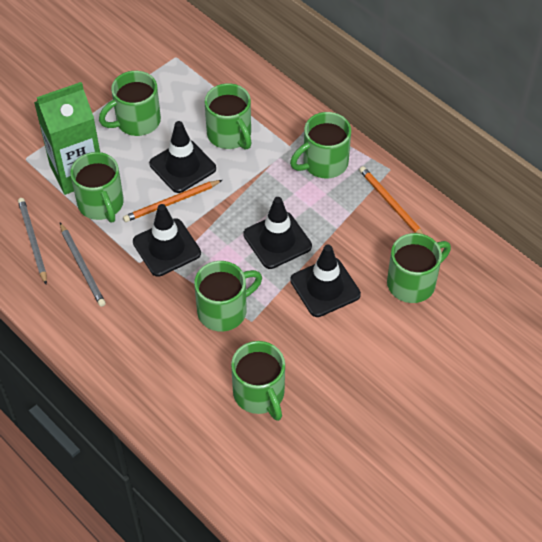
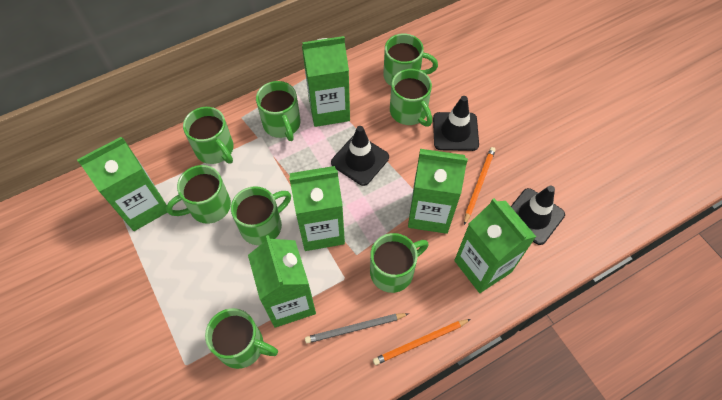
black traffic cone: [133,204,201,277] [149,121,216,193] [243,197,312,269] [290,245,361,317] = 4 -> [331,126,389,186] [433,96,479,151] [511,185,565,245] = 3
green carton: [34,82,100,195] = 1 -> [77,137,167,231] [248,235,316,327] [289,166,345,251] [302,36,350,127] [408,149,468,234] [454,198,536,293] = 6
green mug: [70,152,124,223] [99,71,161,136] [194,261,262,331] [205,83,251,150] [231,341,285,421] [290,112,351,178] [387,233,451,303] = 7 -> [166,165,231,224] [183,107,234,164] [205,308,278,369] [231,186,291,245] [256,81,301,141] [370,233,429,293] [383,34,438,86] [390,69,432,126] = 8
grey pencil: [18,198,47,284] [60,223,106,307] = 2 -> [305,313,408,343] = 1

